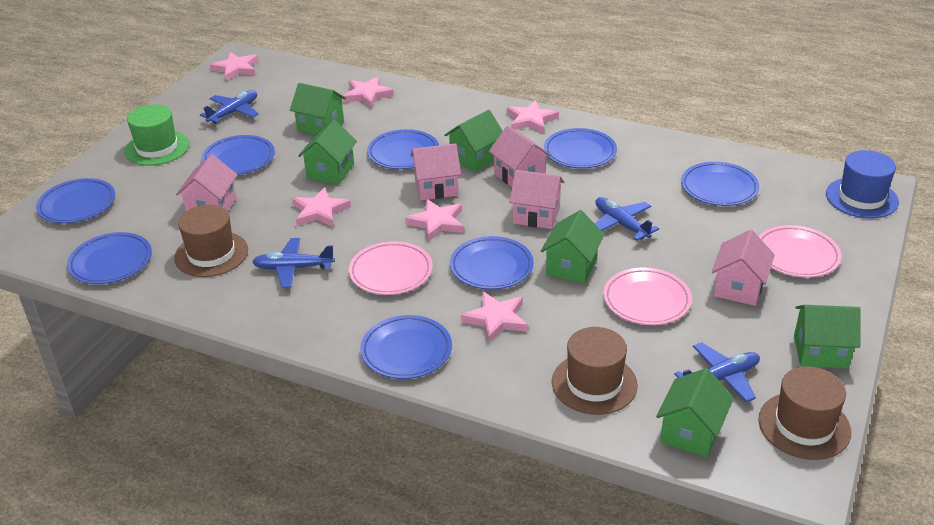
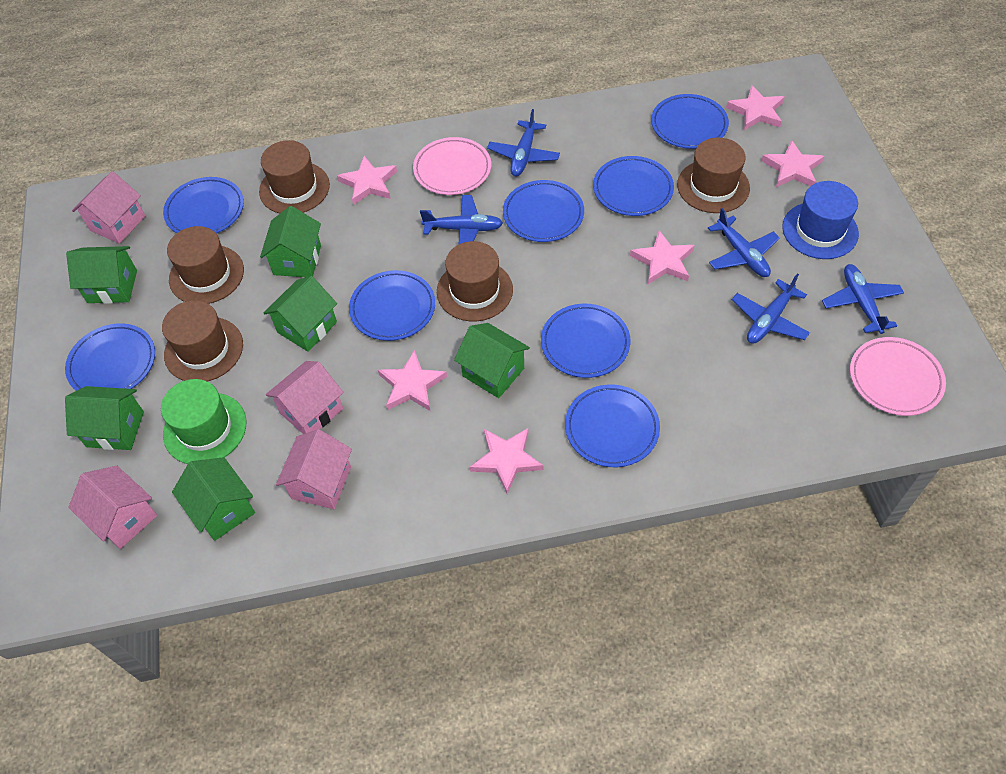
blue plane: [200,90,259,124] [252,238,335,288] [595,197,659,241] [674,342,760,403] = 4 -> [420,195,503,245] [487,109,560,176] [708,208,780,277] [732,274,810,344] [822,264,904,334] = 5
brown hat: [174,205,248,277] [552,327,638,415] [759,366,851,460] = 3 -> [162,300,243,381] [167,226,244,304] [259,140,330,214] [437,241,513,321] [677,137,750,213] = 5
pink house: [176,154,238,211] [410,143,461,200] [489,126,551,187] [509,170,564,229] [711,230,775,306] = 5 -> [68,466,157,549] [72,171,145,244] [266,361,344,434] [276,429,352,509] = 4
pink plate: [349,241,433,295] [603,267,692,325] [758,225,841,278] = 3 -> [413,137,491,195] [850,337,946,416] = 2

